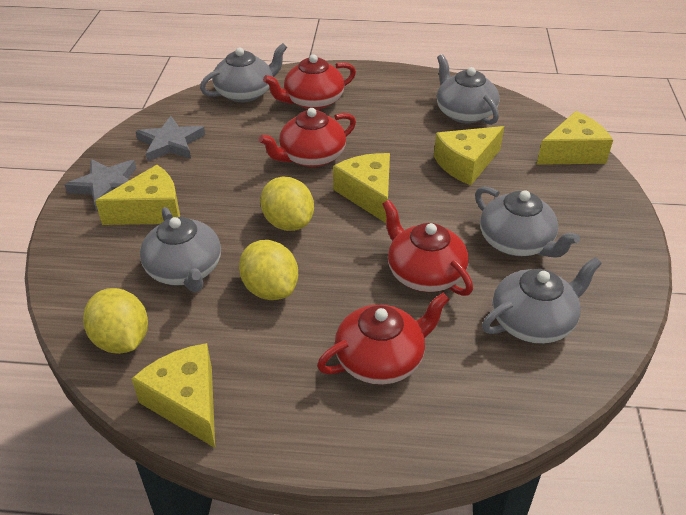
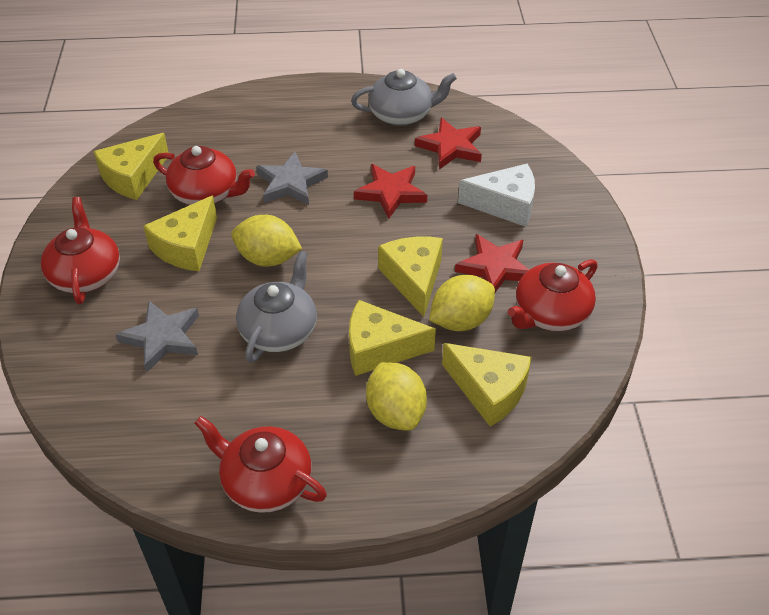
grey teapot: [140,207,221,292] [200,43,287,102] [437,54,500,125] [475,186,580,258] [482,257,602,344] = 5 -> [236,251,317,363] [351,69,457,126] = 2
red star: none = 0 -> [354,164,427,219] [415,118,482,169] [455,234,530,292] = 3
white cheese: none = 0 -> [458,164,535,227] = 1

